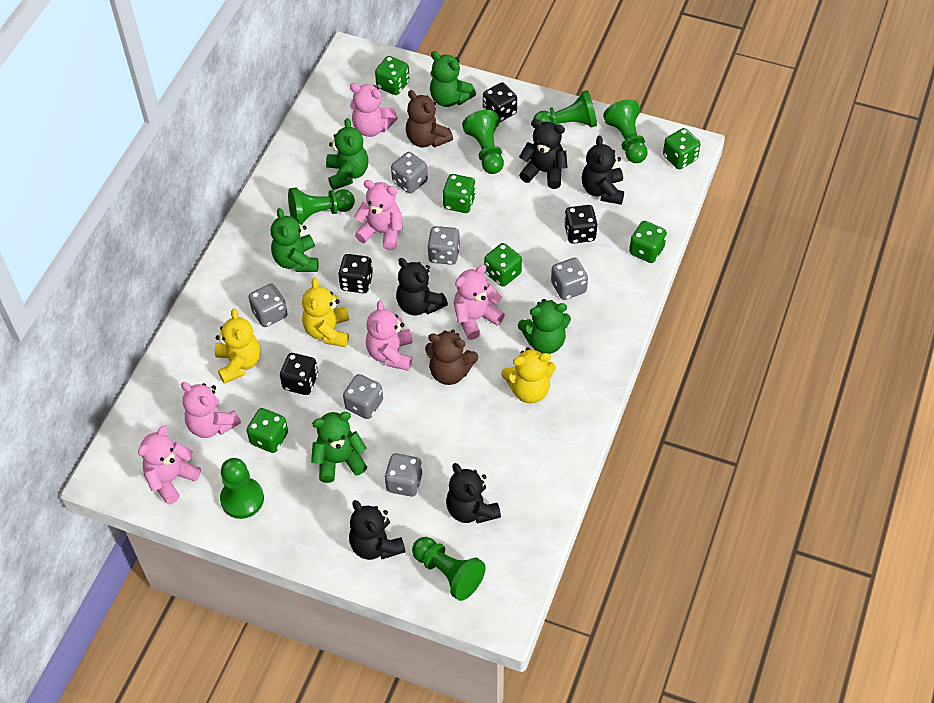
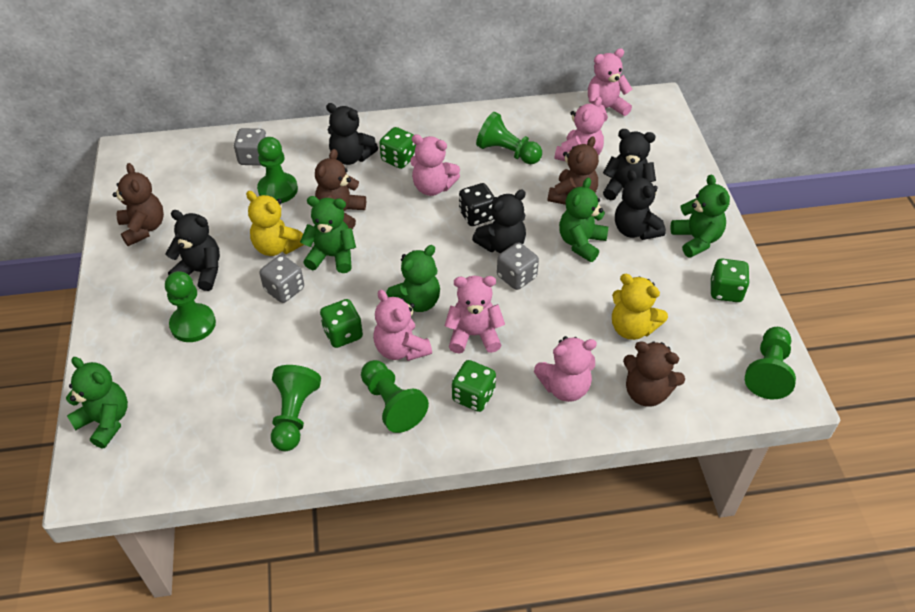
black dice: [280,353,318,395] [338,254,373,293] [483,82,517,123] [564,205,597,244] = 4 -> [459,183,494,226] = 1
brown teddy bear: [406,90,453,148] [425,330,478,385] = 2 -> [113,163,164,246] [315,149,366,229] [548,137,599,205] [623,341,685,407] = 4
green dice: [247,408,288,453] [375,56,410,95] [443,174,476,213] [484,243,522,287] [629,221,667,263] [663,128,700,169] = 6 -> [320,299,363,348] [379,127,416,169] [452,360,496,412] [711,259,750,302] = 4
grey dice: [249,284,288,327] [343,374,383,419] [384,453,422,497] [391,152,428,194] [427,226,460,265] [551,258,588,300] = 6 -> [233,128,267,166] [260,255,304,303] [497,242,539,290] = 3
yellow teddy bear: [215,309,260,384] [302,278,349,347] [501,347,556,403] = 3 -> [246,191,304,256] [612,274,668,340] = 2

